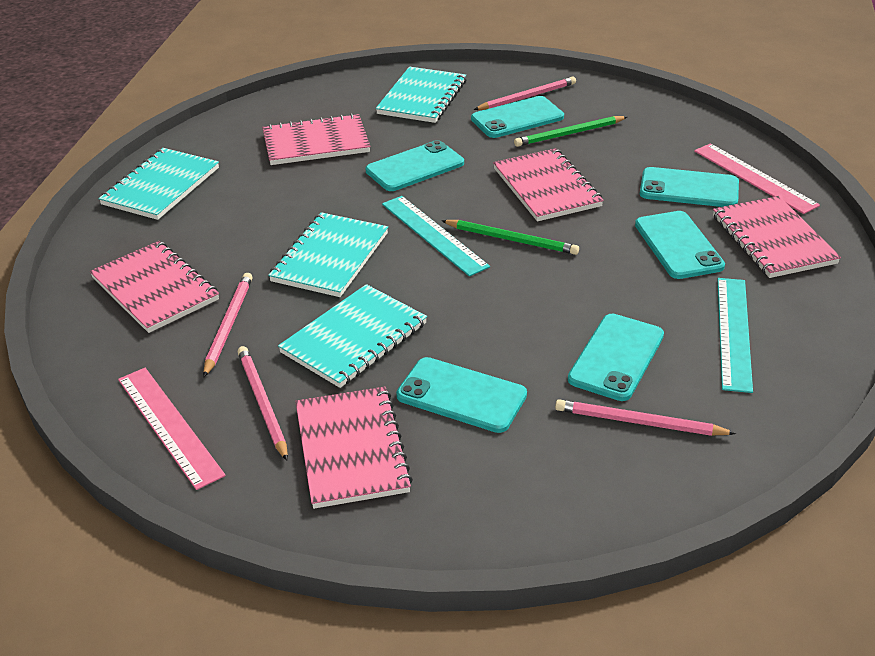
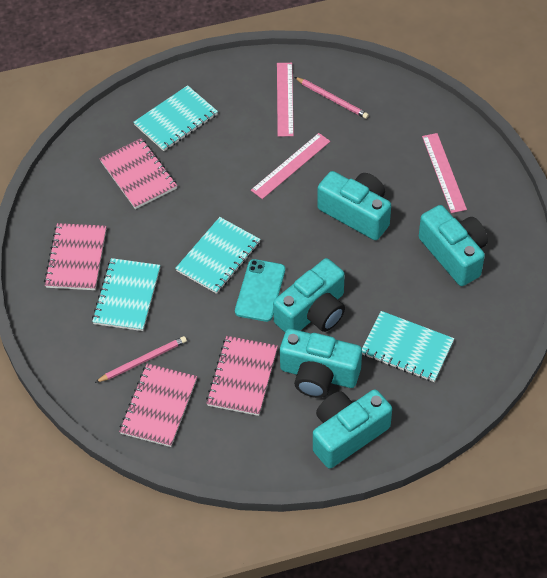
green pencil: [442,220,579,255] [514,116,627,147] = 2 -> none = 0
pink notebook: [90,241,219,333] [262,113,370,165] [295,387,413,509] [493,148,604,221] [713,196,841,278] = 5 -> [44,223,106,290] [99,138,177,209] [119,363,197,447] [206,336,278,416] = 4
pink pencil: [203,273,253,377] [238,346,288,461] [474,77,576,110] [555,399,736,436] = 4 -> [95,336,187,383] [295,77,369,119] = 2
pink ruler: [118,368,226,490] [694,143,820,214] = 2 -> [251,133,330,199] [277,63,294,137] [422,133,467,213] = 3
turquoise camera: none = 0 -> [273,258,345,332] [280,329,362,398] [313,389,392,469] [317,171,391,240] [419,205,488,286] = 5
turquoise phone: [365,140,464,191] [396,357,527,433] [471,96,564,138] [568,314,664,401] [635,211,725,279] [640,167,739,207] = 6 -> [235,259,285,322] = 1
turquoise ruler: [382,196,490,276] [718,278,753,393] = 2 -> none = 0

